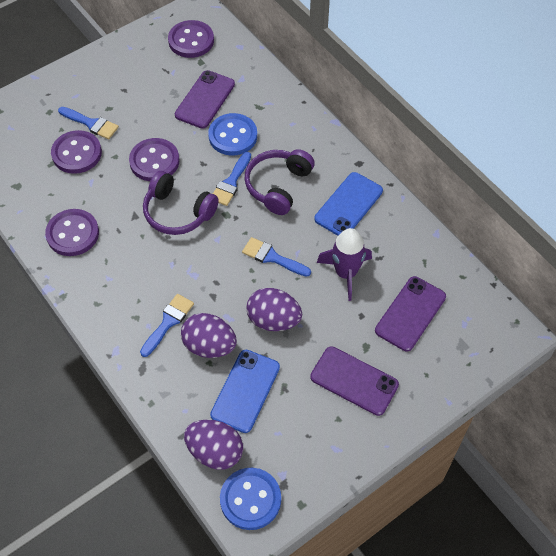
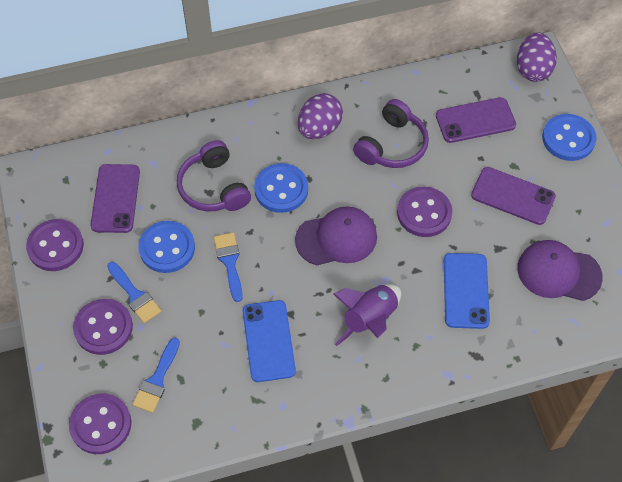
blue brush: [58,107,119,139] [140,294,194,357] [213,152,251,206] [242,237,311,277] = 4 -> [107,262,161,323] [132,338,180,413] [214,232,243,302] = 3
blue button: [208,113,257,156] [220,468,281,530] = 2 -> [138,221,195,273] [254,163,308,213] [542,114,597,161] = 3
purple cap: none = 0 -> [295,206,377,265] [517,240,603,301] = 2
purple egg: [181,313,237,358] [184,419,243,470] [246,288,302,331] = 3 -> [298,93,343,139] [517,33,557,82] = 2

